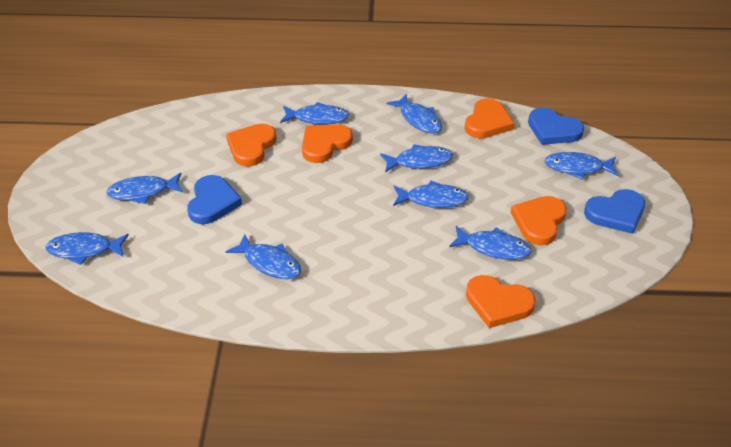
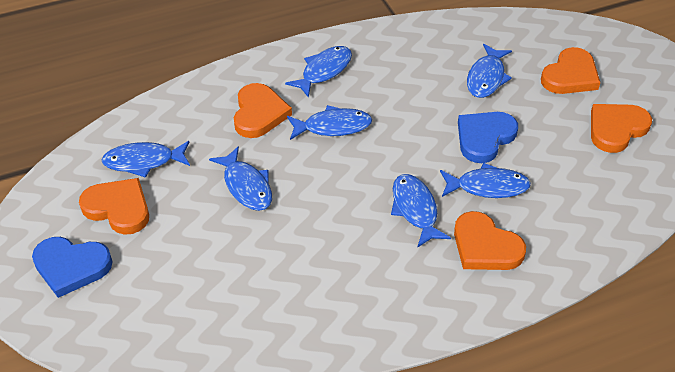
blue fish: [45,232,129,265] [106,173,183,204] [226,234,301,279] [280,102,349,125] [380,144,453,172] [386,94,442,134] [393,181,469,208] [449,226,531,260] [545,152,619,180] = 9 -> [101,141,190,178] [209,146,272,211] [285,46,352,98] [287,105,372,140] [391,174,451,248] [440,163,531,198] [467,44,512,98] = 7
blue heart: [187,175,242,224] [528,108,584,145] [584,189,645,234] = 3 -> [32,237,113,298] [458,112,518,163] = 2

